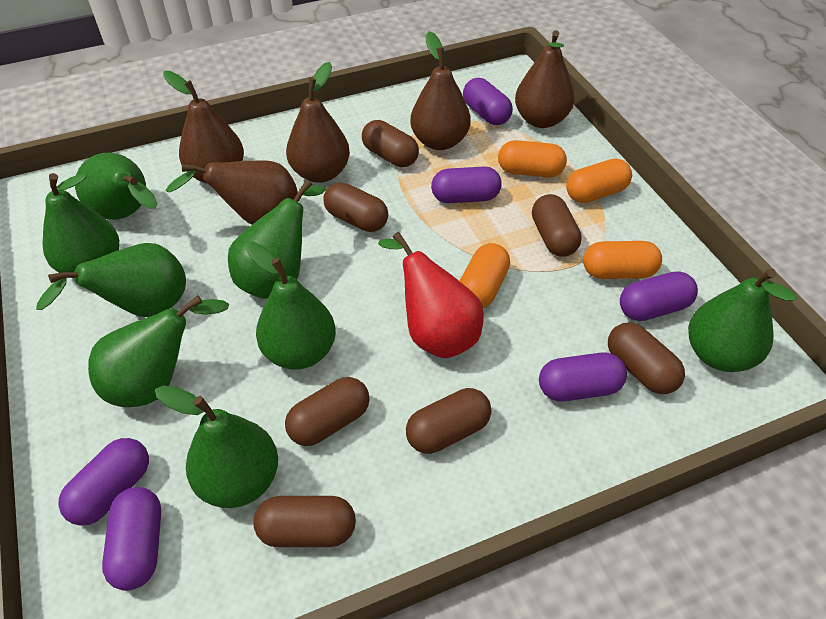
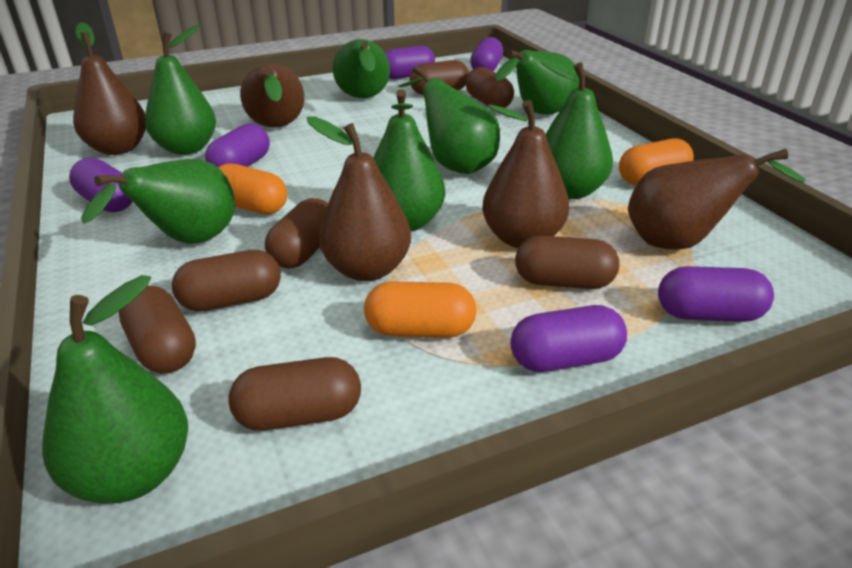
orange capsule: [460,243,510,308] [498,140,567,177] [566,158,632,203] [583,241,662,279] = 4 -> [218,163,287,214] [364,281,476,338] [619,138,694,185] = 3
red pear: [378,232,484,358] = 1 -> none = 0

